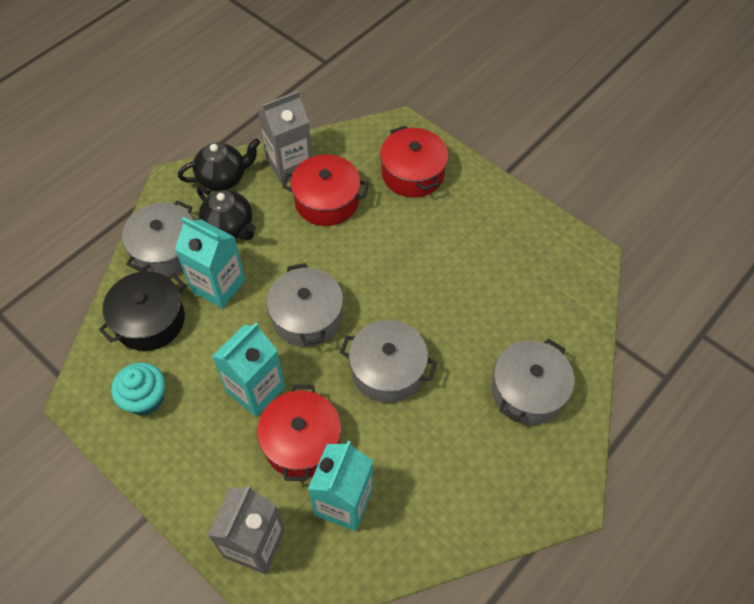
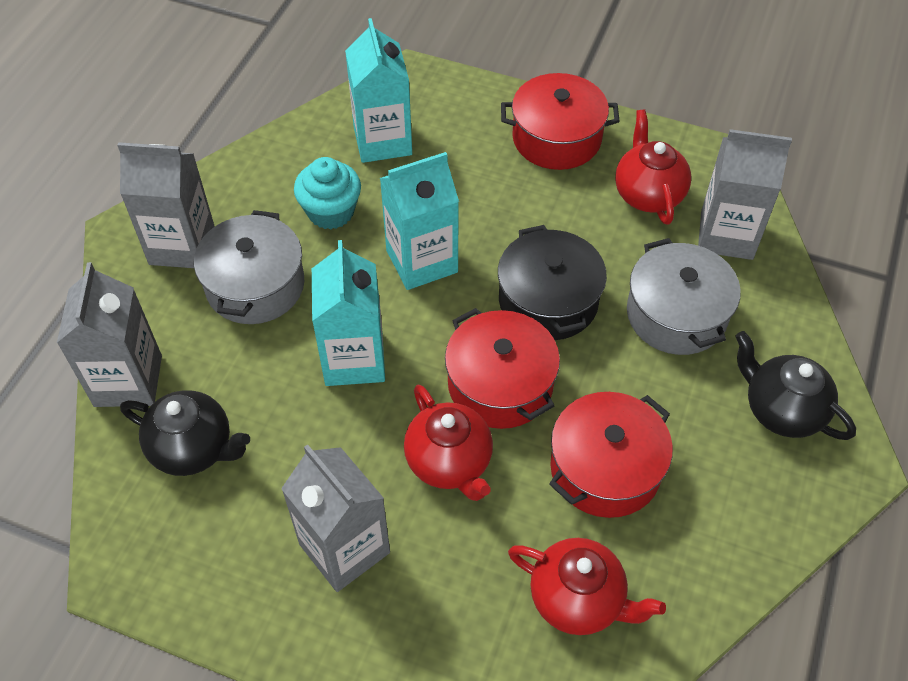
grey carton: [208,485,285,574] [258,91,312,183] = 2 -> [57,262,162,407] [117,142,215,268] [281,444,390,592] [698,129,792,260] = 4
grey pot: [122,200,193,277] [266,263,343,347] [340,320,437,403] [491,339,574,425] = 4 -> [194,210,304,324] [627,238,741,355] = 2
red teapot: none = 0 -> [404,385,493,501] [508,538,666,635] [615,109,691,225] = 3

